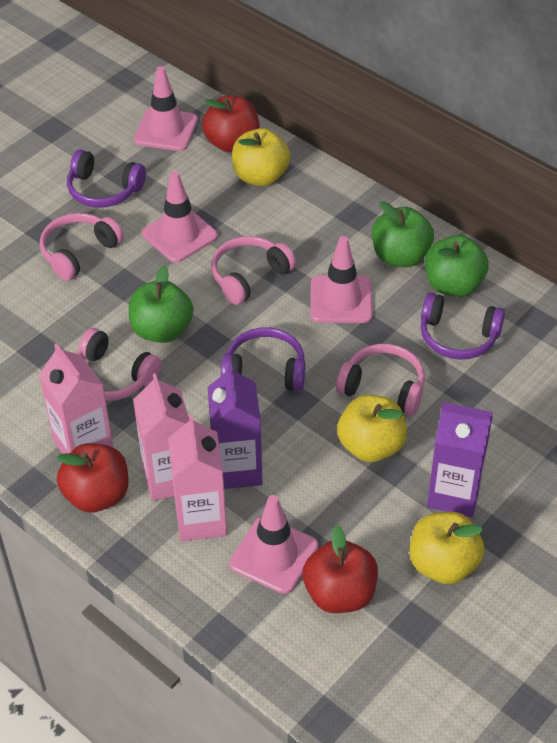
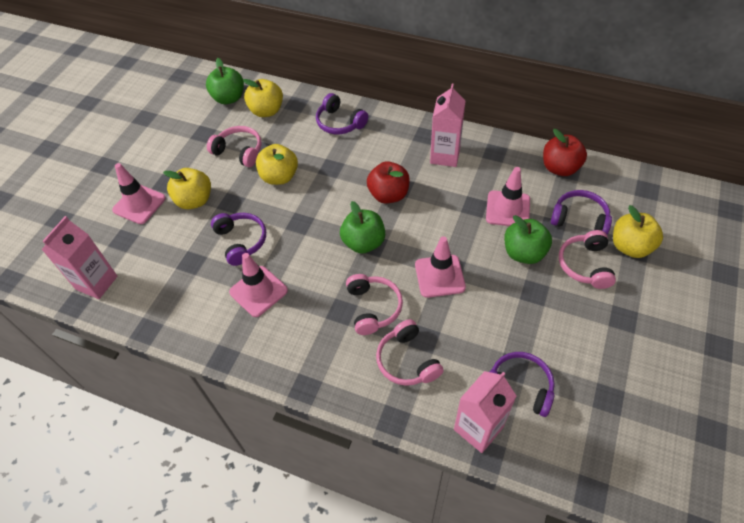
purple carton: [207,364,263,489] [427,402,493,517] = 2 -> none = 0
purple headphones: [67,150,146,208] [221,327,306,391] [420,293,505,360] = 3 -> [211,213,266,266] [316,93,368,134] [490,352,555,417] [551,190,612,235] = 4
red apple: [57,443,129,513] [202,96,260,152] [303,525,378,613] = 3 -> [367,161,410,204] [543,129,587,176] = 2
yellow apple: [232,128,291,186] [337,395,407,462] [410,512,485,584] = 3 -> [163,168,211,209] [243,79,283,117] [256,144,298,185] [613,205,663,258] = 4

